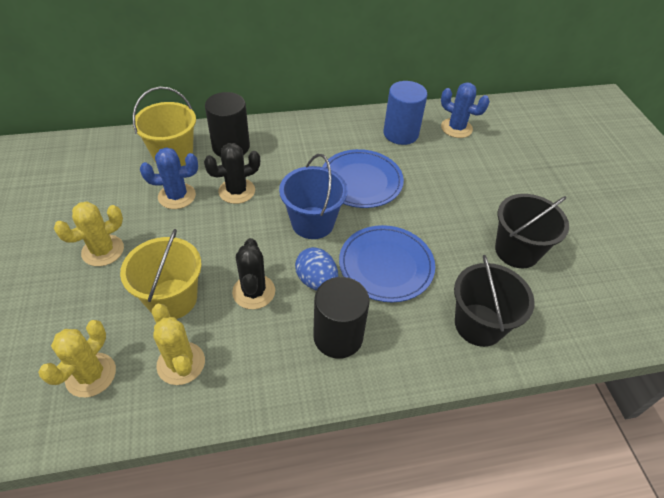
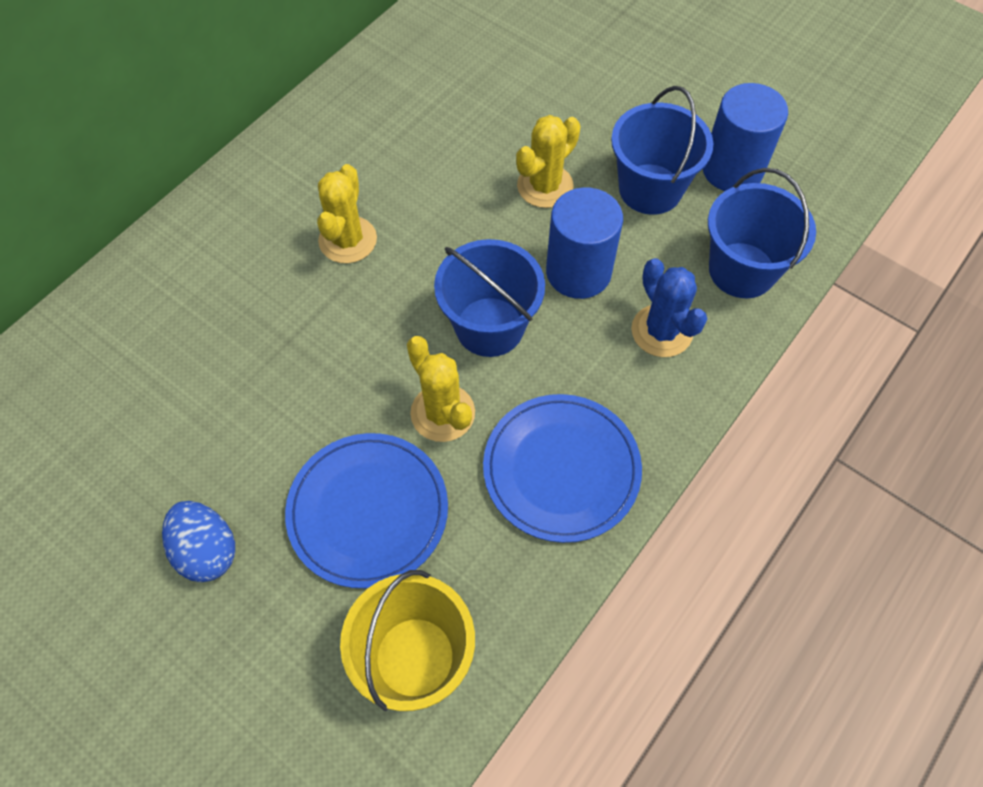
black bucket: [454,255,535,347] [495,194,569,268] = 2 -> none = 0
black cactus: [204,143,260,204] [232,238,275,309] = 2 -> none = 0
black cylinder: [205,92,250,157] [313,277,370,359] = 2 -> none = 0
blue bucket: [279,154,348,239] = 1 -> [434,239,545,357] [611,86,713,215] [708,168,816,298] = 3
blue cactus: [140,147,198,209] [441,82,490,138] = 2 -> [631,258,707,357] = 1
blue cylinder: [383,81,427,145] = 1 -> [546,187,623,299] [703,83,788,191] = 2
yellow bucket: [120,229,202,319] [132,86,196,166] = 2 -> [340,570,475,711] = 1

